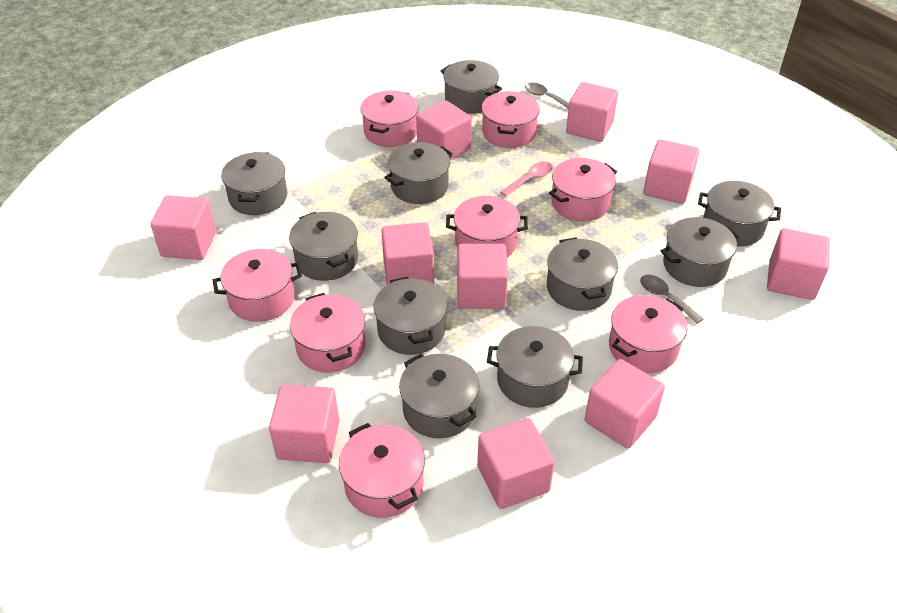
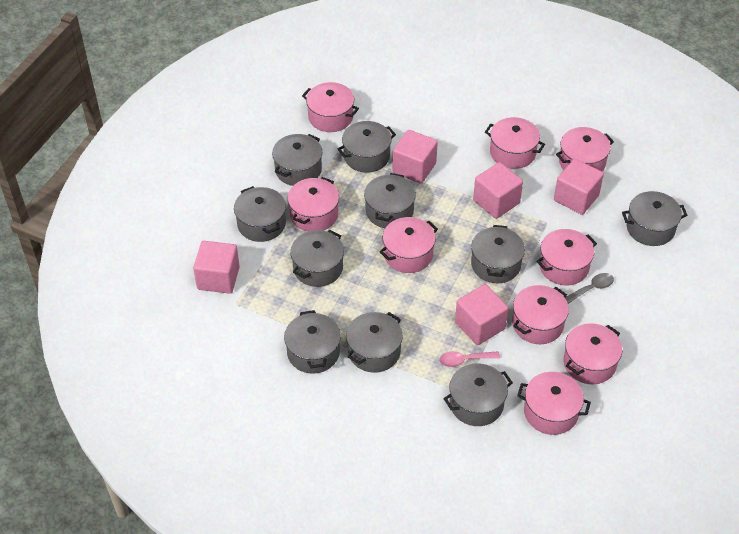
grey spoon: [525,83,569,109] [640,275,703,324] = 2 -> [565,273,614,304] = 1
pink cube: [151,195,216,260] [269,384,339,463] [381,222,434,285] [416,100,472,160] [457,244,508,309] [477,418,555,509] [566,82,618,142] [585,359,665,448] [643,139,700,204] [767,228,830,300] = 10 -> [193,241,240,294] [392,130,438,183] [455,284,509,345] [473,162,523,219] [554,159,604,215] = 5
pink pot: [213,249,302,322] [290,293,366,373] [339,423,425,518] [360,90,419,147] [446,196,528,257] [481,91,540,148] [549,158,617,221] [609,295,687,373] = 8 -> [288,177,339,232] [302,82,359,132] [380,217,438,273] [485,117,545,169] [512,285,569,344] [517,372,591,435] [536,229,597,286] [556,127,614,172] [563,323,622,384] = 9

